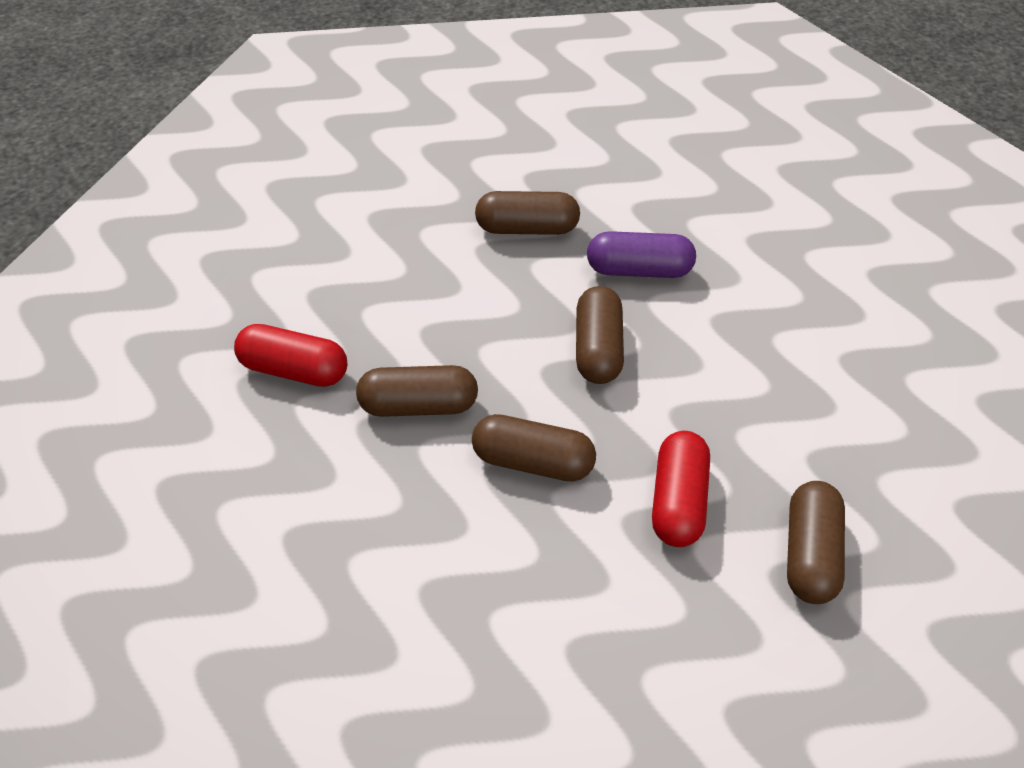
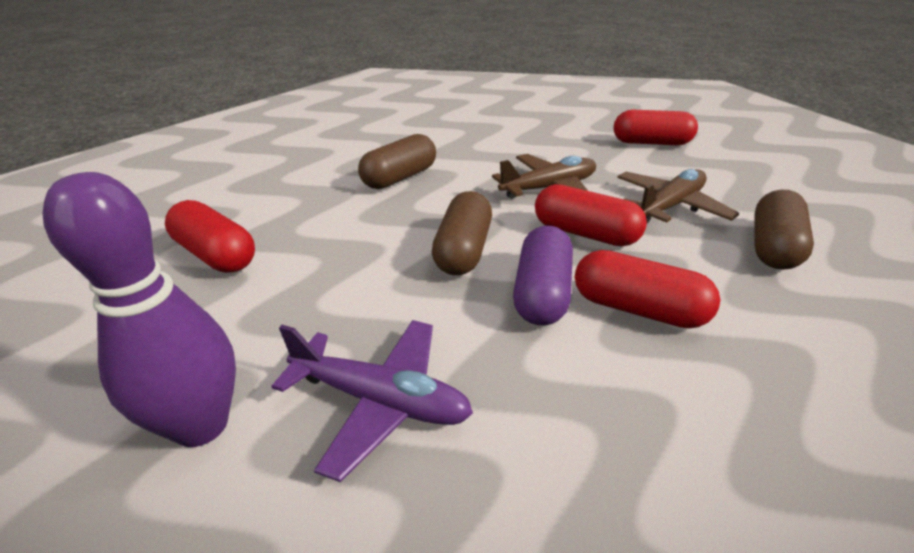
brown capsule: [356,365,478,417] [472,414,596,482] [475,191,580,235] [576,286,624,384] [787,481,845,604] = 5 -> [358,134,436,189] [432,191,492,275] [754,190,814,270] = 3
brown plane: none = 0 -> [492,154,596,199] [617,169,739,223] = 2
purple bowling pin: none = 0 -> [42,172,236,447] = 1
purple plane: none = 0 -> [271,320,473,482] = 1
red capsule: [234,324,347,387] [652,431,710,547] = 2 -> [165,200,255,273] [535,184,647,246] [575,250,720,329] [613,110,698,145] = 4

